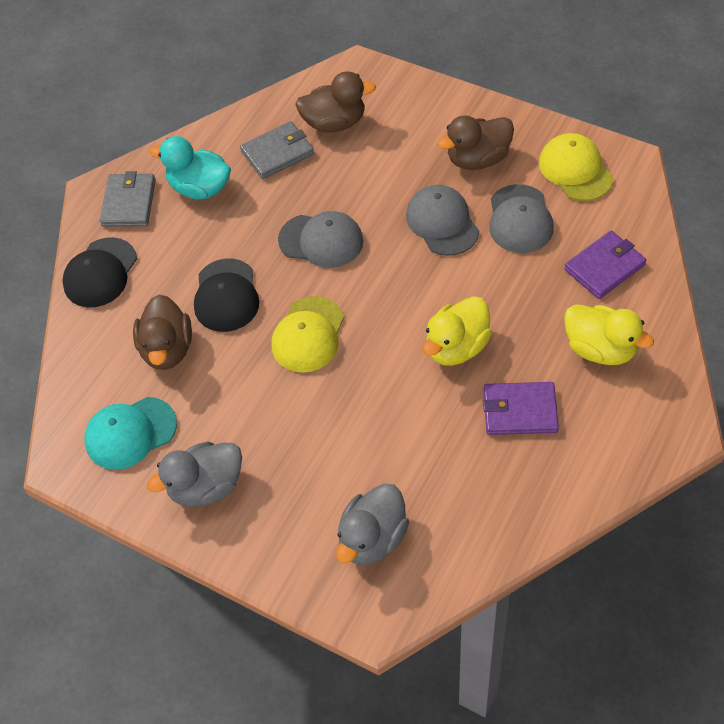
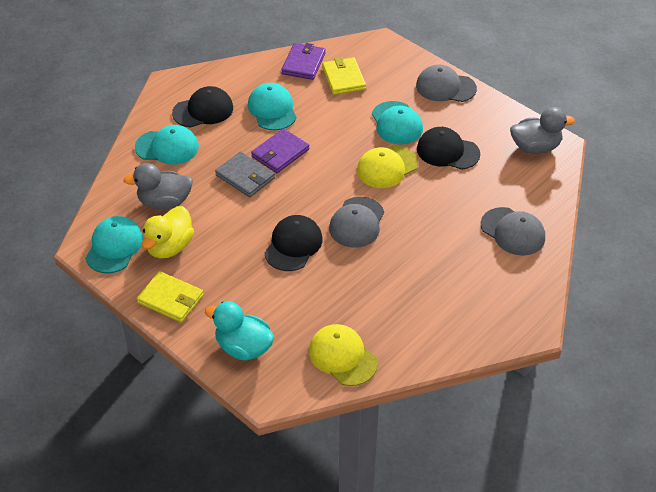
black cap: [62,237,137,307] [194,259,259,332] = 2 -> [172,86,233,128] [264,215,323,271] [417,127,480,170] = 3
brown duck: [133,294,192,370] [295,71,376,133] [438,116,514,170] = 3 -> none = 0
grey wallet: [100,171,156,227] [240,121,314,179] = 2 -> [215,151,275,197] = 1
turquoise cap: [84,397,177,470] = 1 -> [86,216,143,274] [135,125,199,165] [248,83,297,130] [372,101,423,144] = 4
yellow duck: [423,296,492,366] [564,304,654,365] = 2 -> [142,206,194,258] = 1
yellow wallet: none = 0 -> [137,271,204,323] [322,57,366,95] = 2

